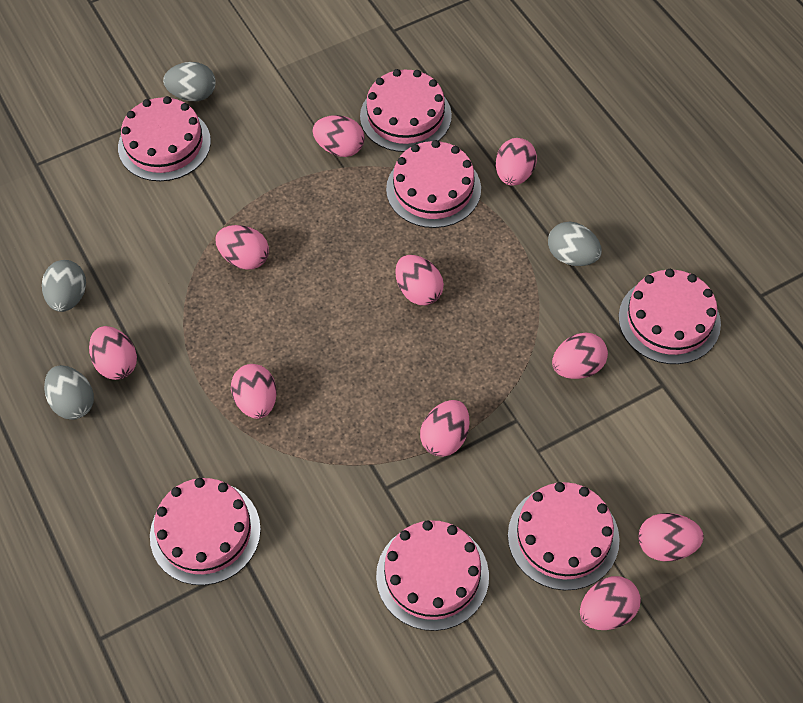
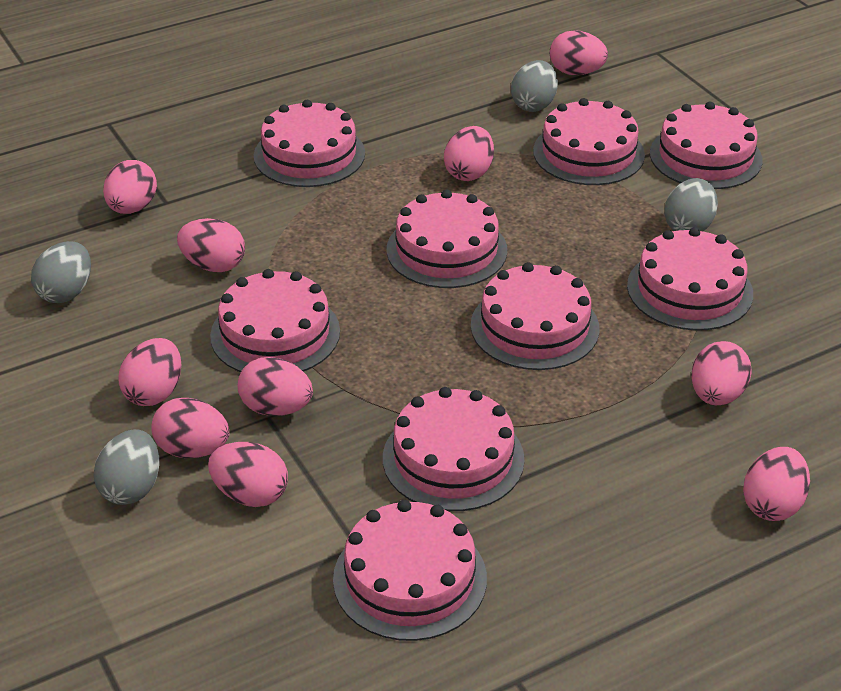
pink cake: [118,96,211,181] [150,478,261,585] [360,69,452,152] [376,520,489,631] [386,140,481,228] [508,482,620,590] [619,269,721,364] = 7 -> [210,269,340,372] [254,100,365,187] [333,500,487,641] [383,387,525,511] [387,189,507,288] [471,262,600,370] [533,98,645,185] [627,227,753,331] [650,102,763,189] = 9

